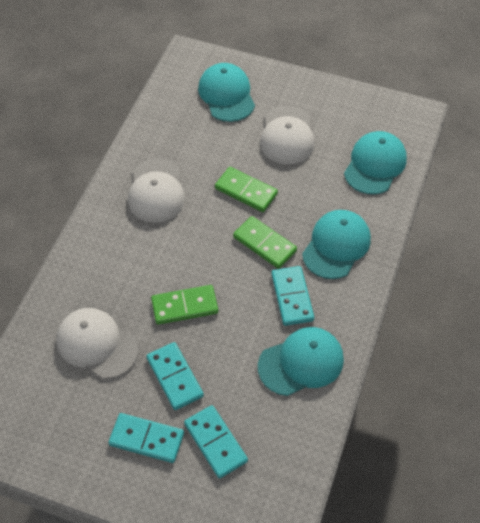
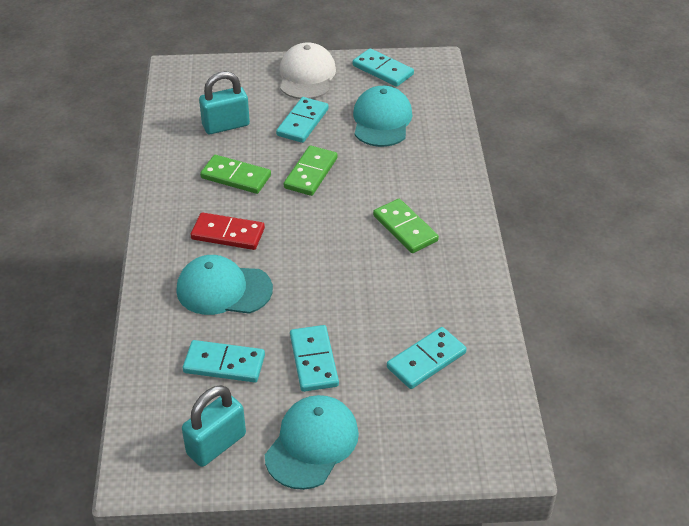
red domino: none = 0 -> [191,212,265,250] = 1
turquoise cap: [198,63,255,122] [258,327,344,396] [302,210,371,279] [344,131,407,195] = 4 -> [176,255,273,315] [265,395,359,490] [353,86,412,147] = 3
turquoise domino: [108,413,184,463] [146,342,204,410] [184,405,248,479] [271,266,314,326] = 4 -> [183,340,265,382] [276,97,329,143] [290,325,339,392] [353,48,414,87] [387,327,467,389] = 5
turquoise padlock: none = 0 -> [182,385,246,467] [199,71,250,134] = 2
white cap: [56,308,139,379] [128,159,185,223] [260,106,315,164] = 3 -> [280,42,336,99] = 1

